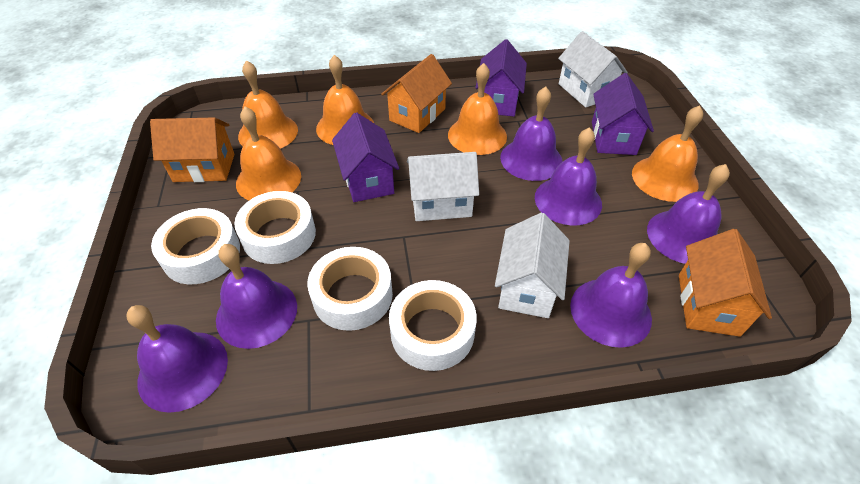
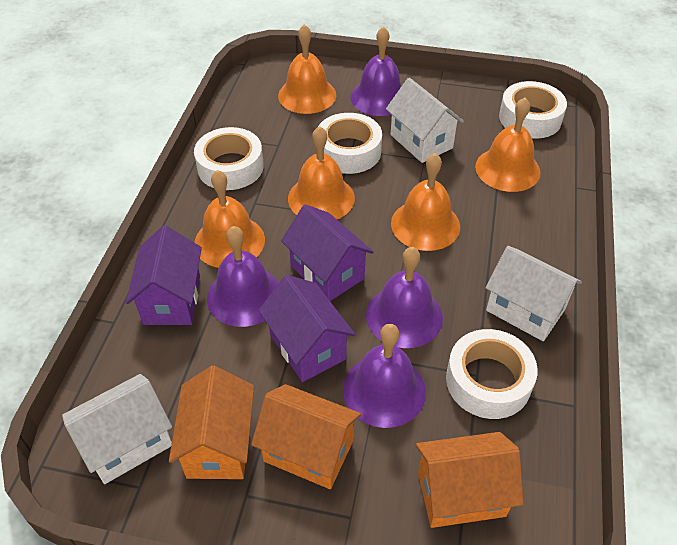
purple bell: [126,305,228,413] [216,244,297,349] [500,87,563,181] [535,127,602,226] [570,243,652,348] [647,164,730,264] = 6 -> [207,226,279,327] [343,324,426,428] [350,26,401,116] [366,247,443,348] = 4

